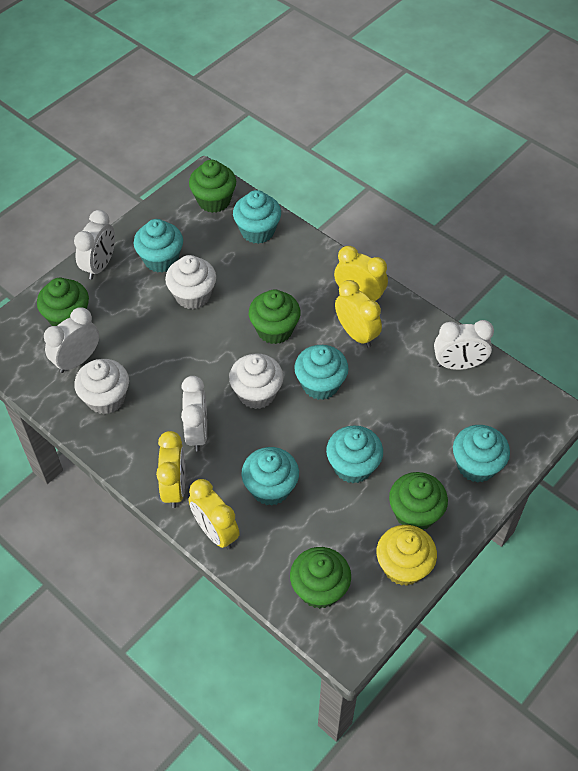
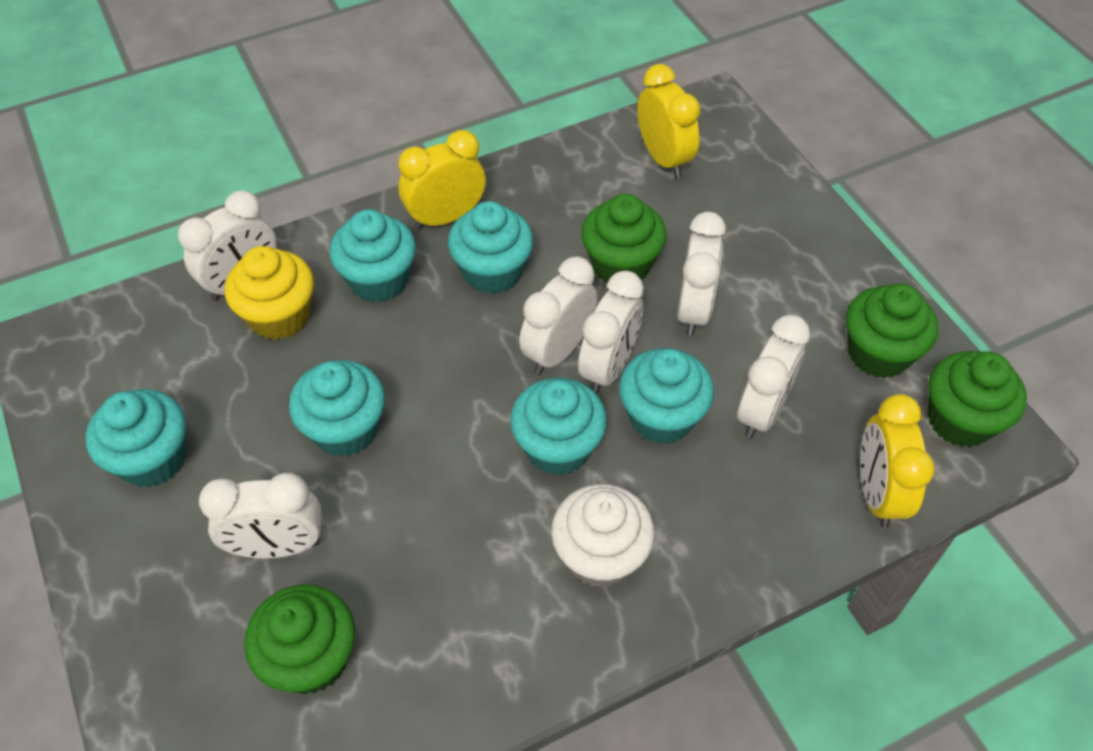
green cupcake: [37,278,89,326] [189,160,236,213] [249,290,301,344] [290,547,351,609] [389,472,448,529] = 5 -> [244,584,355,694] [581,194,666,282] [846,284,938,378] [928,351,1027,447] = 4
white clock: [44,307,99,373] [74,210,115,279] [181,376,207,451] [434,320,494,370] = 4 -> [178,191,276,301] [199,473,321,559] [519,256,597,374] [578,271,644,394] [677,212,726,336] [737,315,810,438] = 6
white cupcake: [74,359,129,414] [165,255,216,309] [229,353,284,409] = 3 -> [551,484,655,588] = 1
yellow clock: [156,431,185,508] [189,479,240,549] [334,246,388,303] [335,280,382,348] = 4 -> [398,130,486,230] [637,64,700,178] [860,394,935,528] = 3

